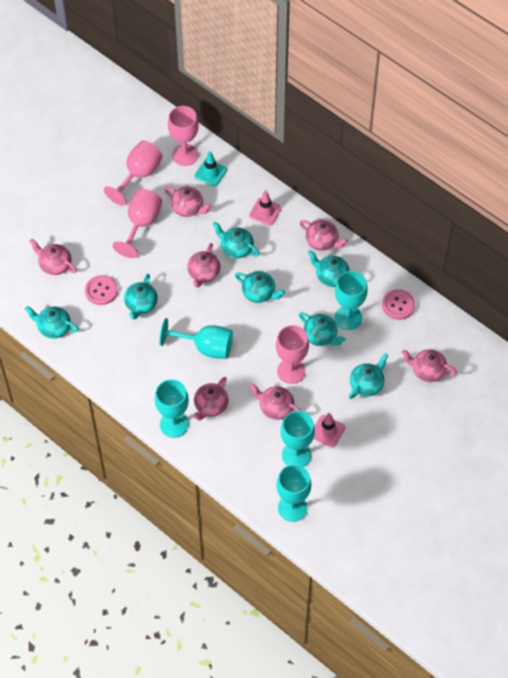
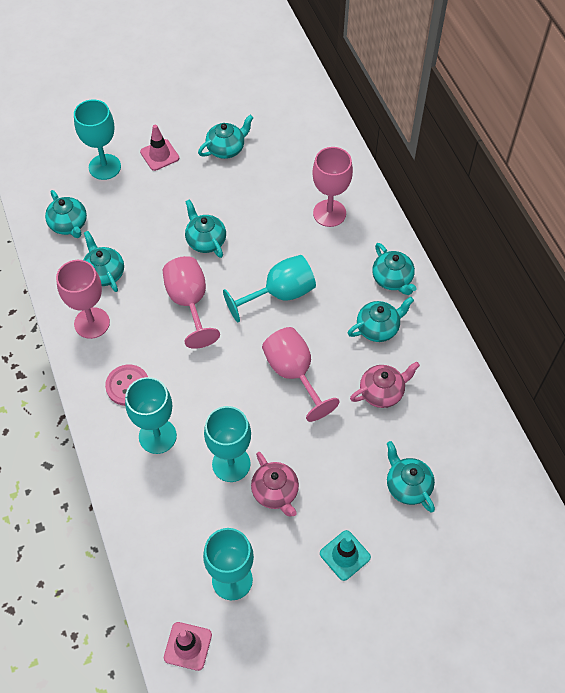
pink button: [85,275,118,305] [382,289,415,320] = 2 -> [105,365,148,406] = 1
pink teapot: [29,239,77,275] [165,187,212,217] [187,243,220,288] [193,377,228,421] [249,383,301,420] [299,220,348,251] [401,349,457,382] = 7 -> [251,452,299,517] [350,362,420,408] = 2

